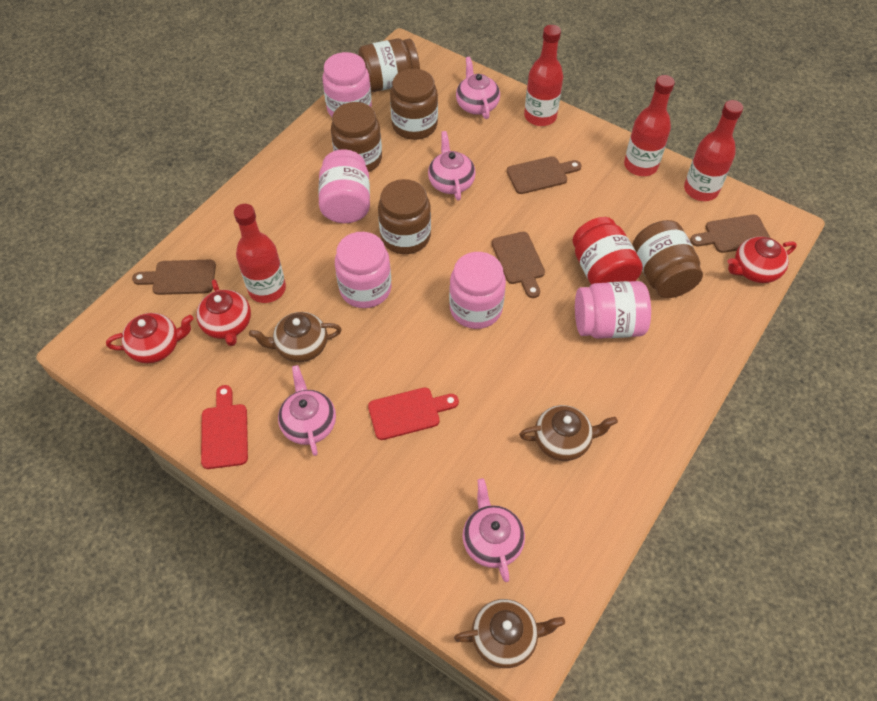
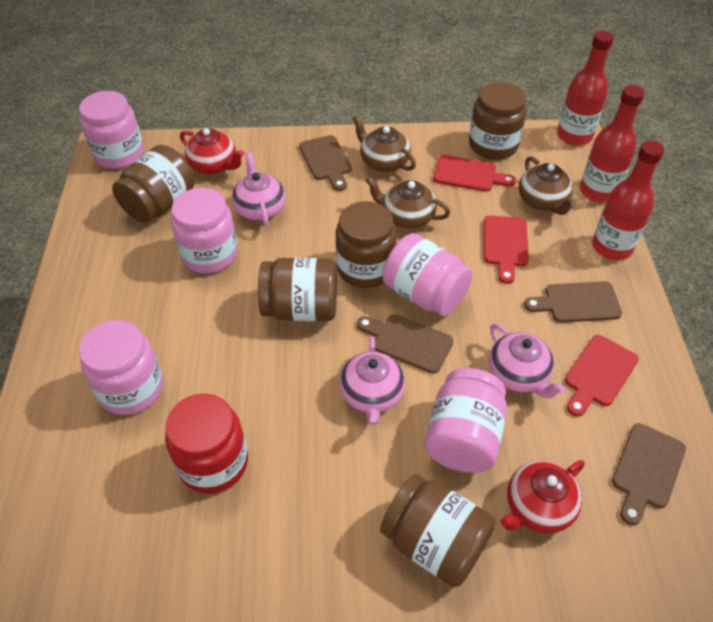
pink teapot: [278,365,336,456] [428,131,476,201] [456,57,500,119] [462,478,525,582] = 4 -> [232,152,286,226] [340,336,405,425] [489,323,566,399] = 3
red bottle: [234,204,286,303] [524,25,563,126] [624,75,675,176] [684,100,743,201] = 4 -> [557,31,614,146] [580,85,645,203] [592,141,664,260] = 3
red cutting board: [201,385,248,469] [368,388,459,440] = 2 -> [433,155,516,191] [484,216,529,284] [565,335,639,417] = 3
red teapot: [106,313,194,363] [196,279,251,346] [728,237,797,283] = 3 -> [180,128,244,174] [500,460,585,533] = 2

